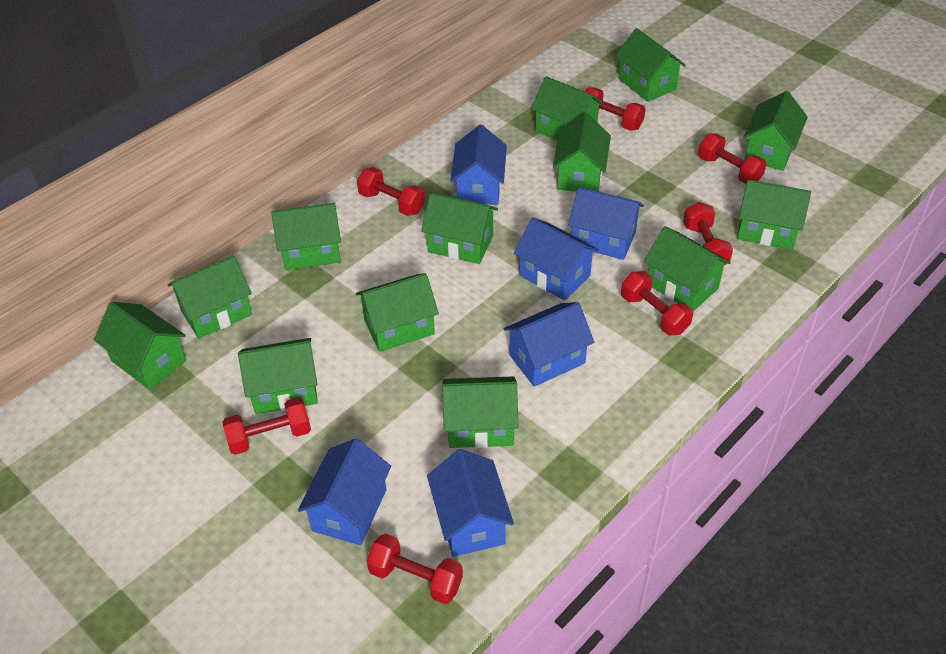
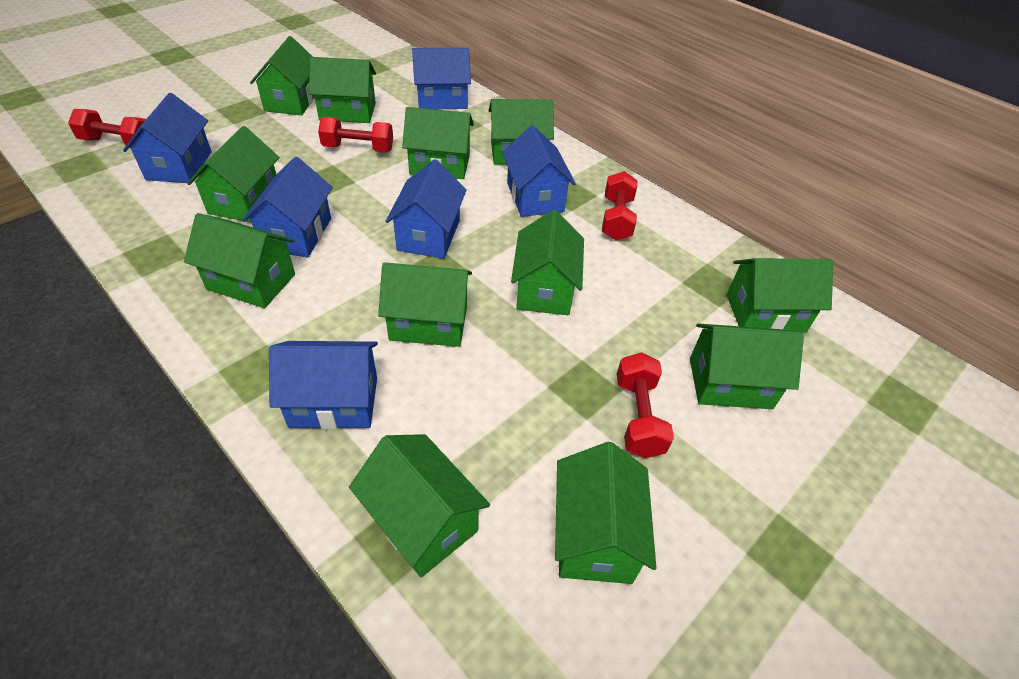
green house: [94,302,186,390] [168,256,252,339] [238,338,318,414] [271,203,341,270] [356,273,439,352] [421,193,498,264] [442,376,519,448] [531,76,604,141] [553,113,611,192] [615,28,686,102] [644,226,731,312] [737,180,811,250] [744,91,808,171] = 13 -> [184,213,295,308] [187,126,279,223] [250,36,315,116] [309,57,376,123] [349,434,490,578] [378,262,472,347] [402,107,474,179] [489,99,554,165] [511,210,584,315] [555,442,656,584] [690,323,804,409] [727,258,833,333] = 12
red dumbbell: [223,397,311,455] [357,167,425,216] [367,534,463,604] [585,87,646,131] [621,271,693,336] [683,202,733,265] [698,133,767,184] = 7 -> [68,109,146,148] [318,117,393,152] [602,171,638,240] [617,352,674,458] = 4

